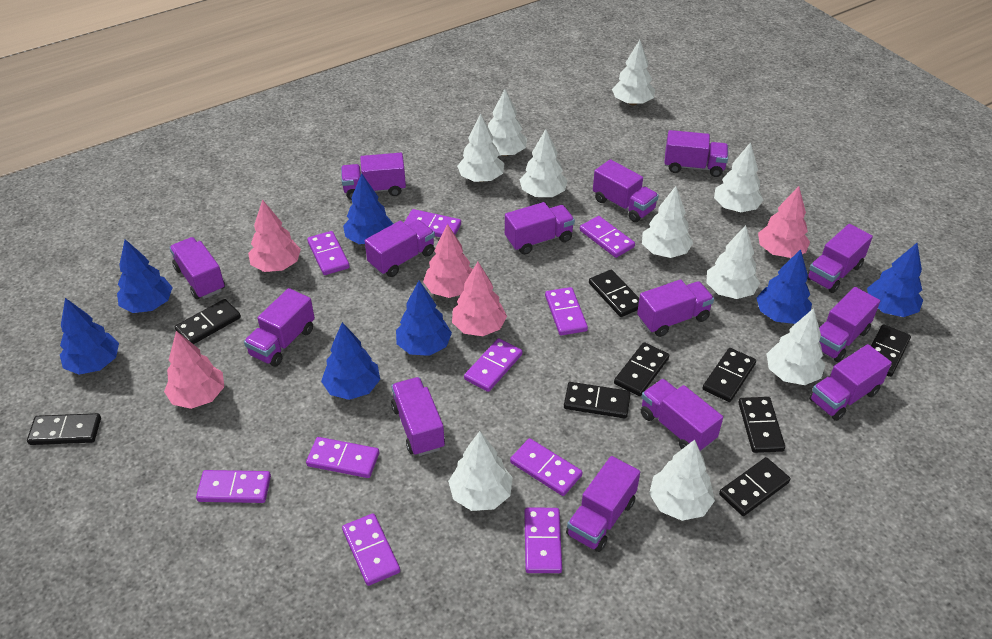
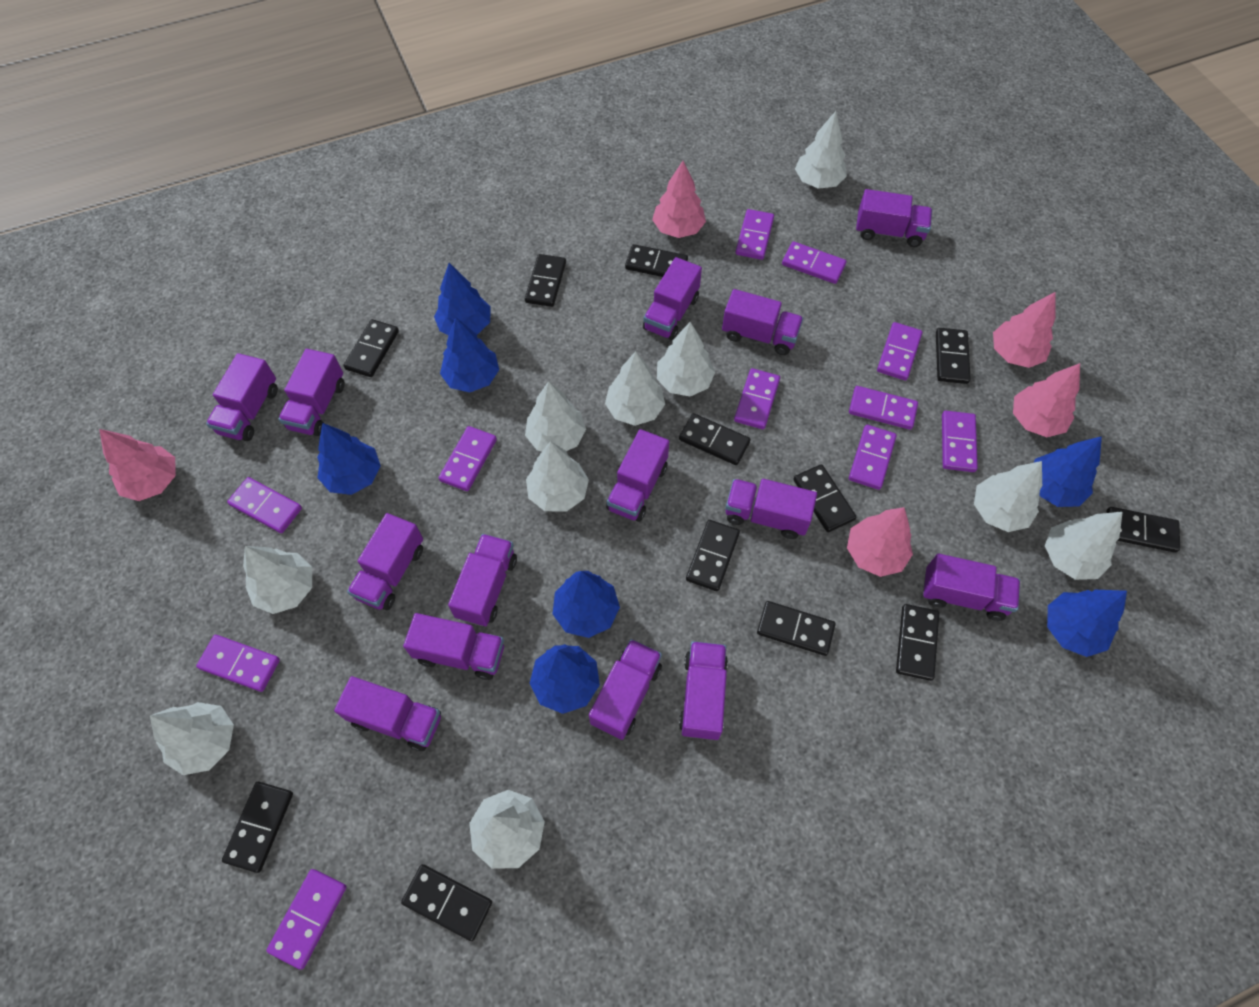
black domino: [27,413,101,445] [175,299,241,344] [564,382,631,419] [589,270,639,317] [614,342,669,396] [703,348,756,402] [719,457,790,516] [738,397,785,453] [871,324,911,377] = 9 -> [222,782,293,873] [344,319,399,377] [401,864,492,941] [525,254,566,307] [625,244,688,277] [679,413,751,465] [686,520,740,591] [757,601,836,656] [794,464,856,532] [896,604,939,681] [936,328,971,384] [1106,507,1180,553] = 12
purple domino: [196,470,271,503] [306,437,379,478] [307,231,350,275] [342,513,400,586] [404,209,461,237] [464,338,522,392] [510,438,583,496] [524,508,562,573] [545,287,588,336] [580,216,635,258] = 10 -> [196,635,280,692] [227,477,302,533] [266,869,347,970] [439,426,497,491] [734,368,780,429] [736,209,774,260] [782,241,846,284] [849,386,918,430] [849,425,897,490] [877,322,922,380] [942,411,978,472] = 11

